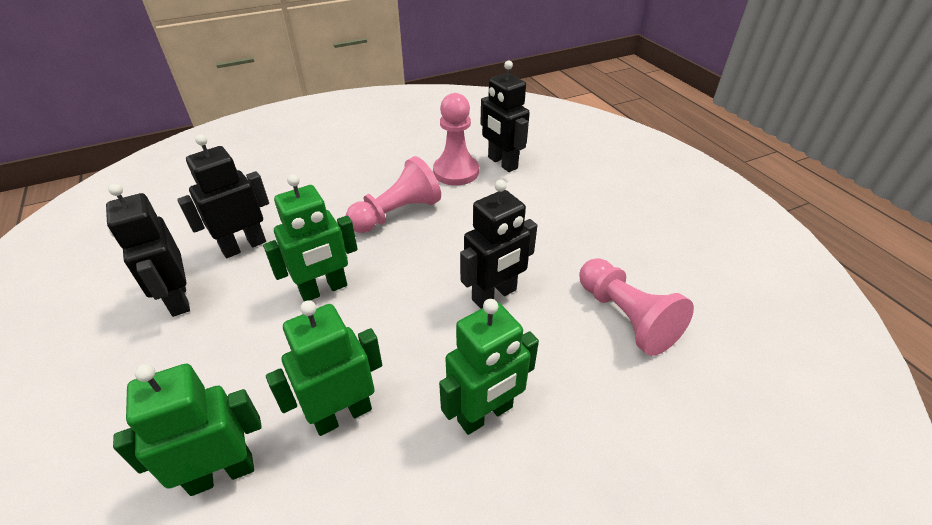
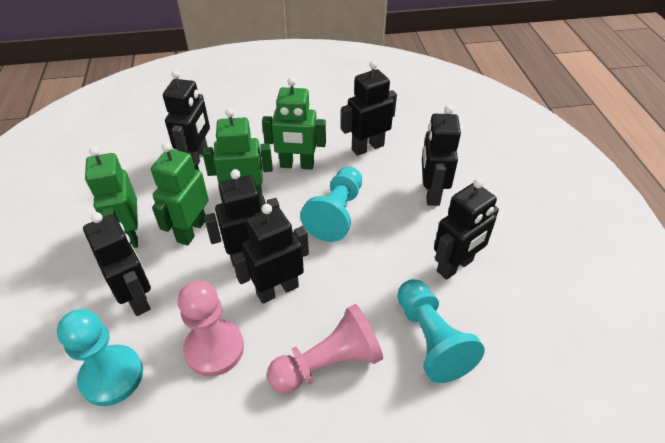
black robot: [106,184,190,317] [177,135,269,258] [460,180,537,309] [481,60,530,172] = 4 -> [83,212,151,316] [163,70,210,165] [204,169,280,267] [232,204,309,304] [341,61,397,156] [422,105,461,206] [434,178,499,280] = 7
pink pawn: [346,156,441,233] [433,93,479,186] [579,258,694,356] = 3 -> [178,281,244,376] [267,304,383,393] = 2
turquoise pawn: none = 0 -> [57,309,143,406] [300,167,362,242] [398,279,485,383] = 3

